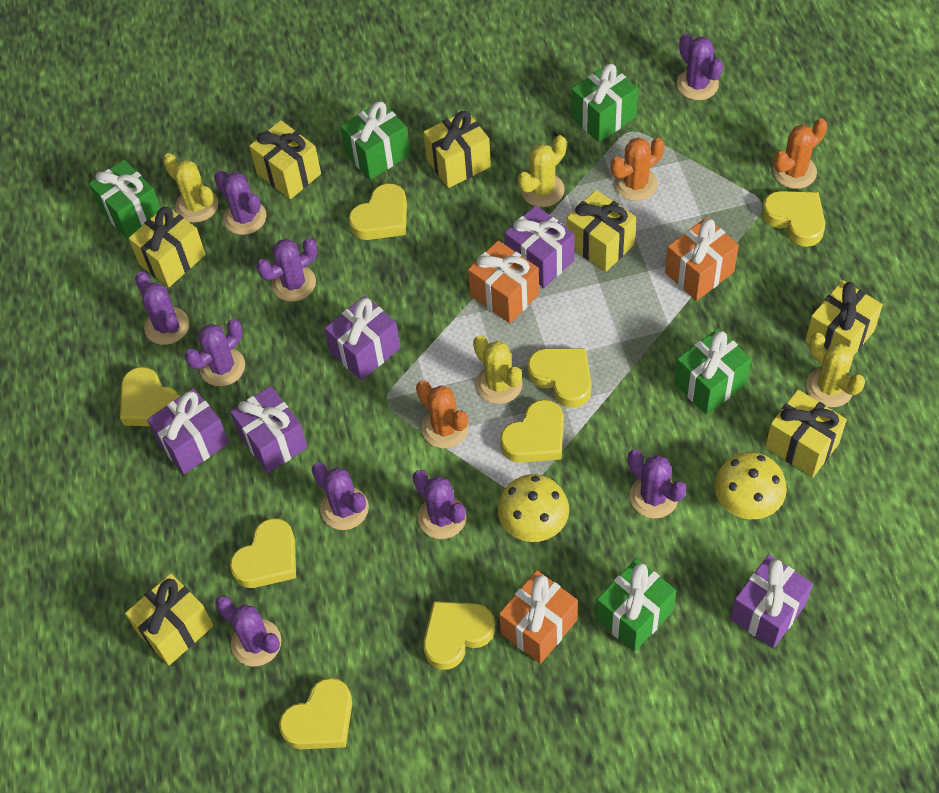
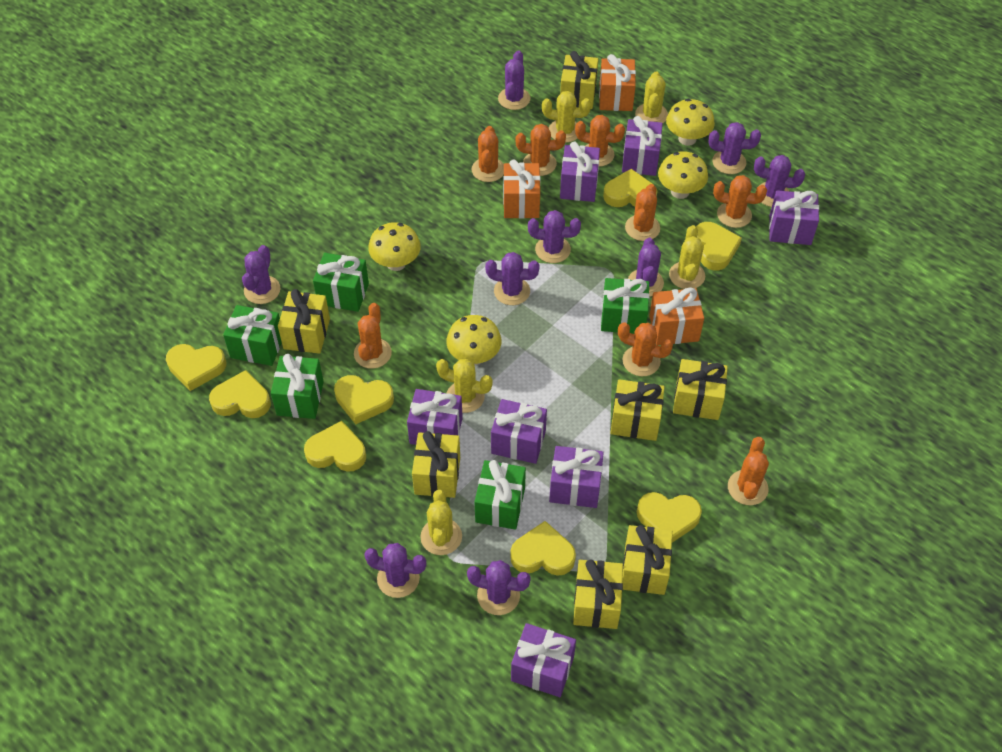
orange cactus: [416,380,469,448] [611,137,665,201] [773,118,827,189] = 3 -> [354,303,392,369] [471,126,504,182] [516,124,566,176] [575,115,625,167] [618,322,673,376] [625,184,660,241] [713,175,767,228] [728,437,769,505] = 8
purple gift: [147,388,229,474] [230,386,308,473] [325,296,400,381] [505,205,574,288] [730,555,813,648] = 5 -> [407,389,463,445] [491,399,547,464] [511,623,576,697] [549,446,604,508] [560,142,600,202] [622,116,663,176] [769,190,819,245] = 7
yellow cactus: [163,153,218,223] [473,335,522,404] [518,135,567,207] [806,333,865,407] = 4 -> [420,490,462,555] [436,359,493,413] [542,91,591,143] [635,72,668,123] [669,225,705,289] = 5
yellow mushroom: [498,474,569,542] [714,452,787,519] = 2 -> [368,222,421,271] [446,315,502,365] [658,151,708,199] [666,99,715,146] = 4

